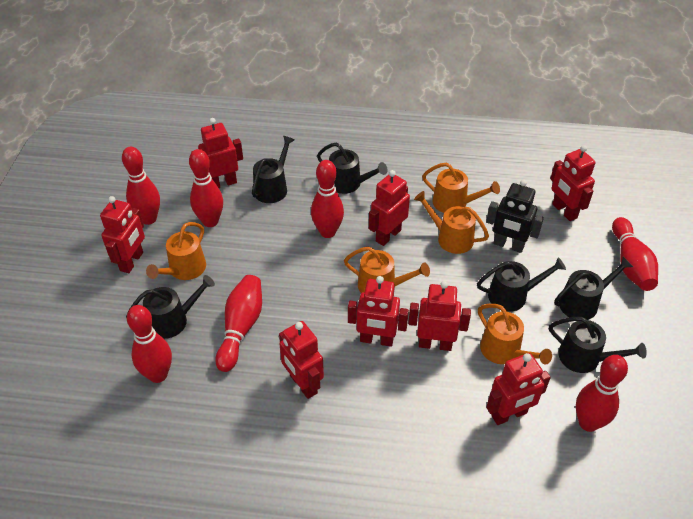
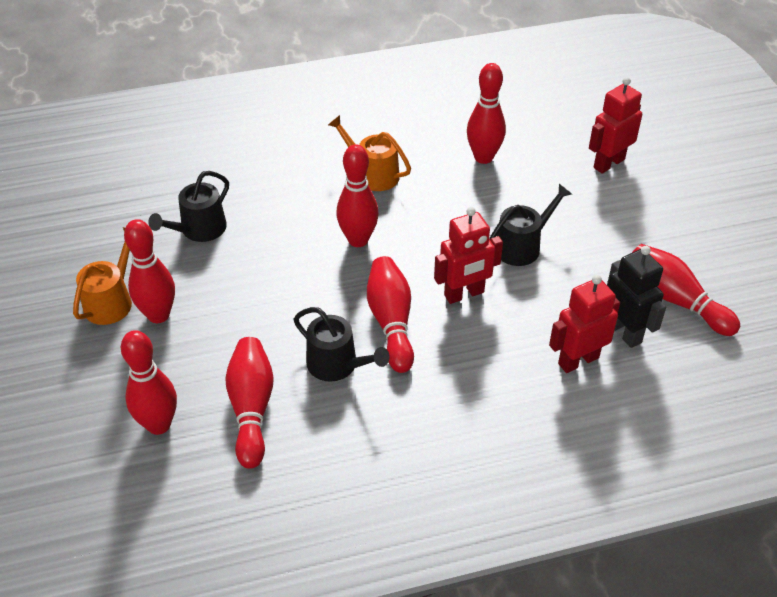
black watering can: [126,275,215,339] [252,136,294,203] [317,143,387,194] [477,257,566,312] [549,317,647,373] [554,257,633,320] = 6 -> [148,171,229,242] [294,307,390,381] [489,184,572,266] = 3
orange watering can: [146,222,206,280] [344,247,430,293] [414,191,489,254] [422,163,500,213] [478,304,552,365] = 5 -> [73,227,132,325] [328,115,411,191] = 2
red robot: [100,196,145,273] [191,118,243,188] [279,321,324,399] [348,276,409,347] [369,170,410,246] [408,281,471,351] [486,353,551,425] [550,145,595,221] = 8 -> [434,207,503,304] [549,275,620,373] [589,77,642,174] = 3

